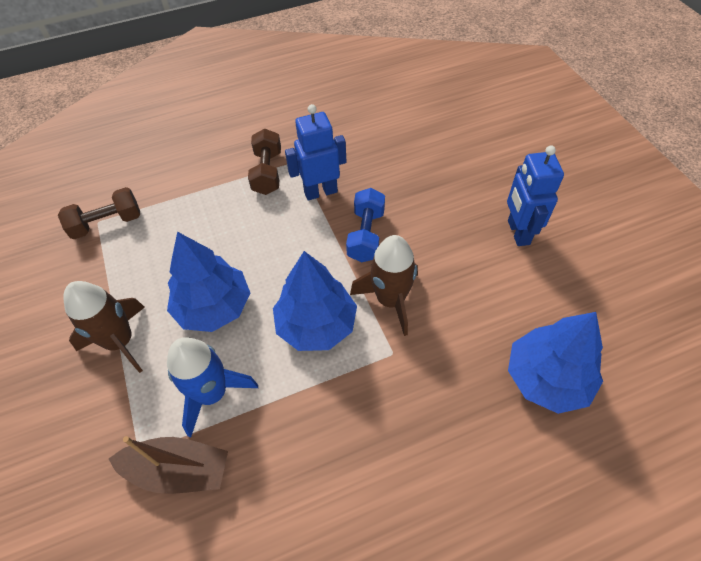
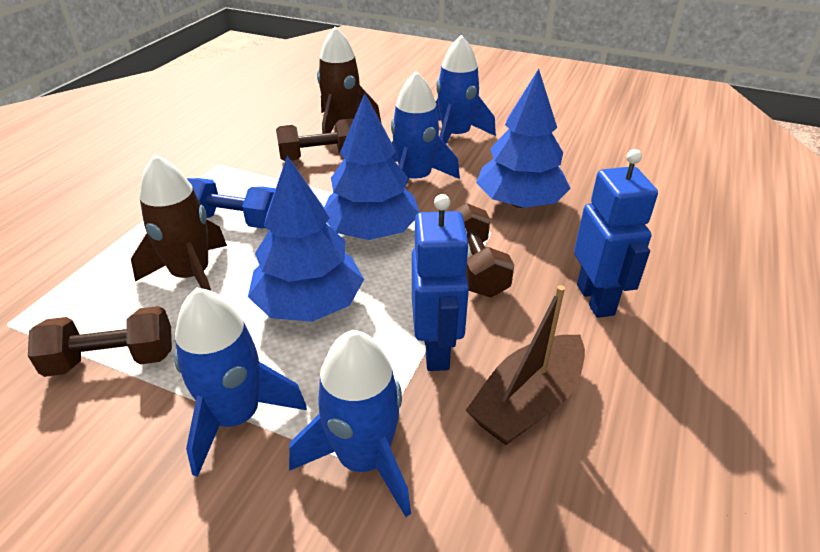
blue rocket: [167,337,258,437] = 1 -> [174,287,307,477] [289,330,411,517] [391,71,460,184] [436,35,496,144] = 4
brown dumbbell: [58,187,140,239] [248,129,281,195] = 2 -> [28,306,172,377] [276,118,354,161] [453,203,514,298] = 3

